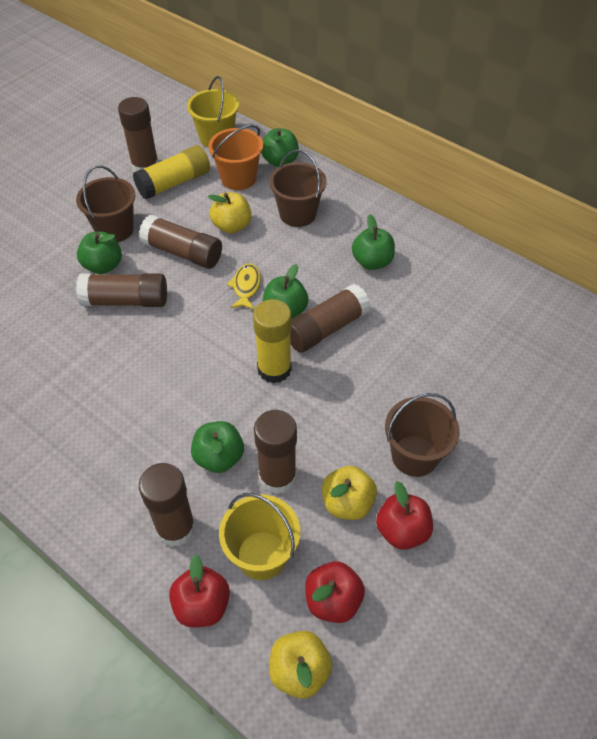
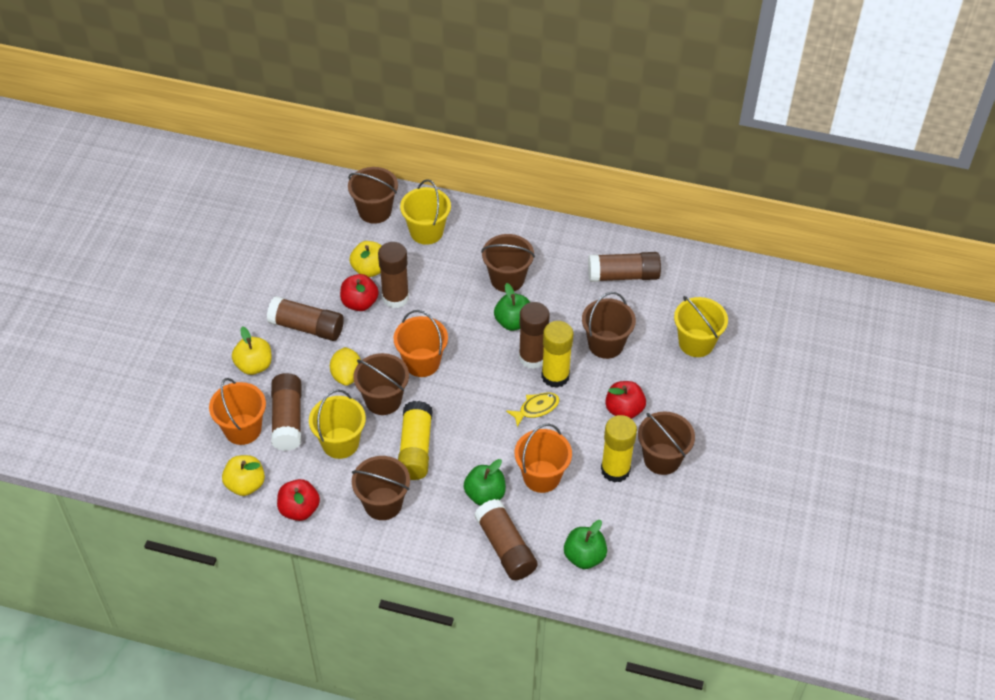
brown bucket: [76,165,136,242] [269,149,327,227] [385,393,460,477] = 3 -> [348,167,398,224] [352,456,410,520] [354,353,409,415] [481,234,535,292] [582,292,636,359] [638,411,695,475] = 6
green apple: [77,232,122,274] [191,421,244,473] [261,128,299,167] [263,264,308,319] [352,214,395,270] = 5 -> [464,459,506,506] [494,283,530,331] [564,520,607,569] = 3
orange bucket: [208,125,263,190] = 1 -> [209,378,266,445] [394,310,448,377] [515,424,572,493] = 3
yellow bucket: [187,76,239,148] [219,493,300,580] = 2 -> [309,389,366,459] [400,179,451,245] [674,296,728,357] = 3
yellow glue stick: [133,145,210,200] [253,299,292,384] = 2 -> [398,401,433,480] [541,321,573,388] [601,415,637,483] = 3
yellow lemon: none = 0 -> [330,347,361,386] = 1

